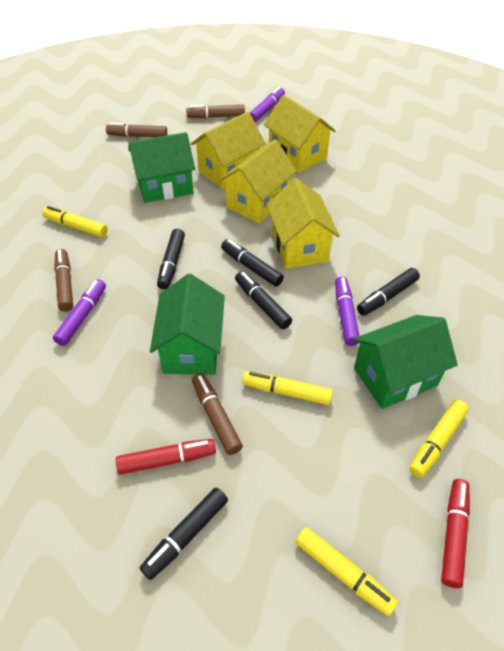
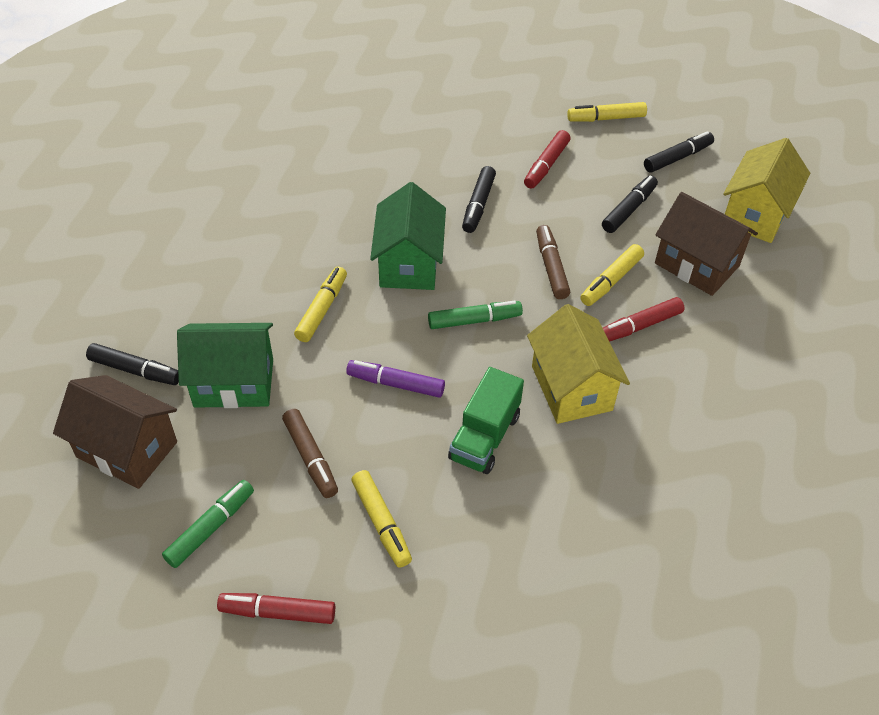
black marker: [140,488,228,580] [157,229,185,289] [221,240,284,286] [235,271,292,329] [357,268,420,316] = 5 -> [86,343,179,385] [462,166,496,233] [602,176,658,233] [644,131,714,173] = 4
brown house: none = 0 -> [53,375,177,489] [655,192,758,296] = 2
brown marker: [54,249,73,312] [106,123,167,137] [186,105,245,118] [192,373,243,455] = 4 -> [282,409,338,498] [536,225,570,299] = 2
green house: [128,132,195,203] [150,274,225,375] [353,315,458,409] = 3 -> [177,323,273,408] [370,182,446,290] = 2
green marker: none = 0 -> [162,480,254,568] [428,301,523,329] = 2
green truck: none = 0 -> [448,367,524,474] = 1
purple marker: [53,279,106,346] [250,87,285,122] [335,277,359,346] = 3 -> [346,360,445,398] = 1
red marker: [116,439,216,474] [441,479,470,588] = 2 -> [217,593,335,624] [524,130,570,189] [603,297,684,342] = 3
yellow house: [191,112,266,189] [219,140,297,224] [264,95,336,172] [267,178,340,269] = 4 -> [527,304,630,424] [723,138,810,243] = 2

